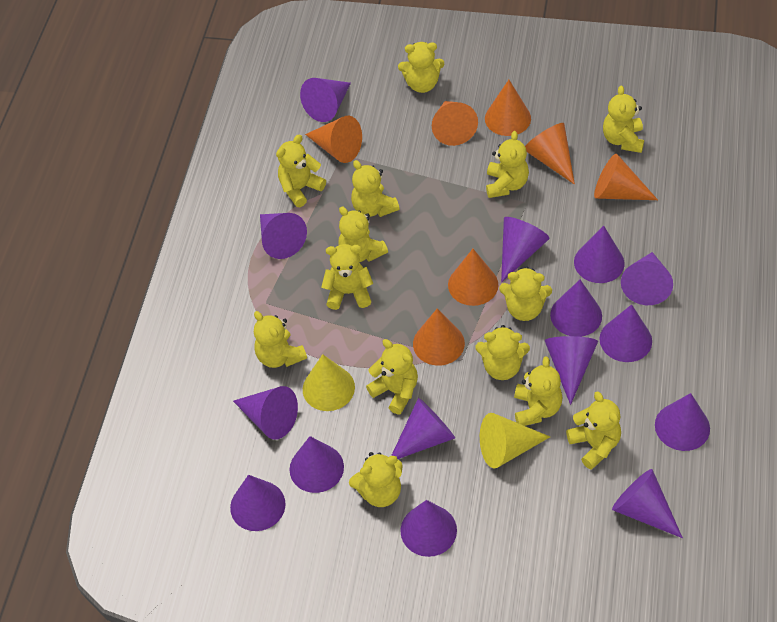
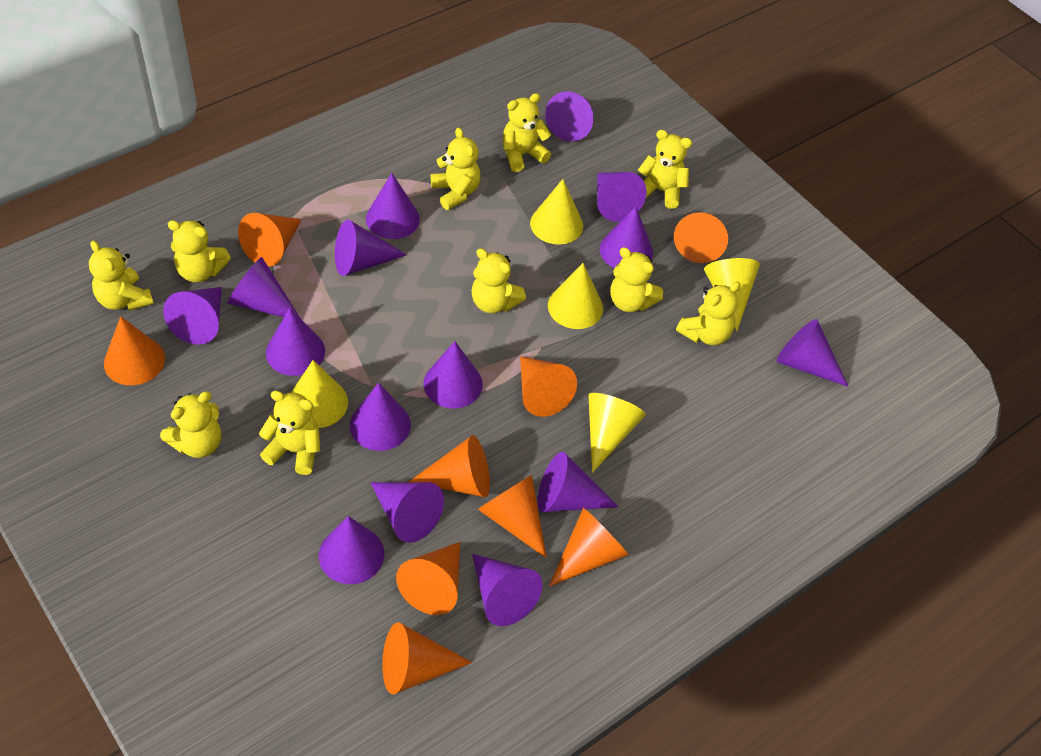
orange cone: [305,116,362,163] [413,308,465,366] [432,101,478,146] [448,249,499,306] [485,80,531,136] [525,123,575,185] [594,154,658,200] = 7 -> [104,316,165,385] [238,213,302,267] [382,623,472,695] [396,542,460,615] [409,435,490,497] [478,475,547,558] [520,356,577,417] [549,508,629,586] [674,212,728,263] = 9
yellow cone: [303,354,355,411] [480,413,550,469] = 2 -> [291,360,348,428] [530,179,583,245] [548,263,603,329] [588,393,646,473] [704,258,760,331] = 5
yellow teddy bear: [254,311,307,368] [276,135,326,207] [322,244,373,310] [338,206,388,262] [349,452,403,507] [351,160,400,217] [366,339,418,414] [398,42,444,93] [475,325,530,380] [486,131,529,198] [499,267,552,321] [514,357,562,426] [566,391,621,470] [603,85,644,153] = 14 -> [89,240,154,311] [160,391,221,458] [168,220,231,282] [259,390,320,475] [431,127,480,210] [471,248,526,313] [503,93,551,172] [610,247,663,312] [638,130,692,209] [676,282,741,345] = 10

